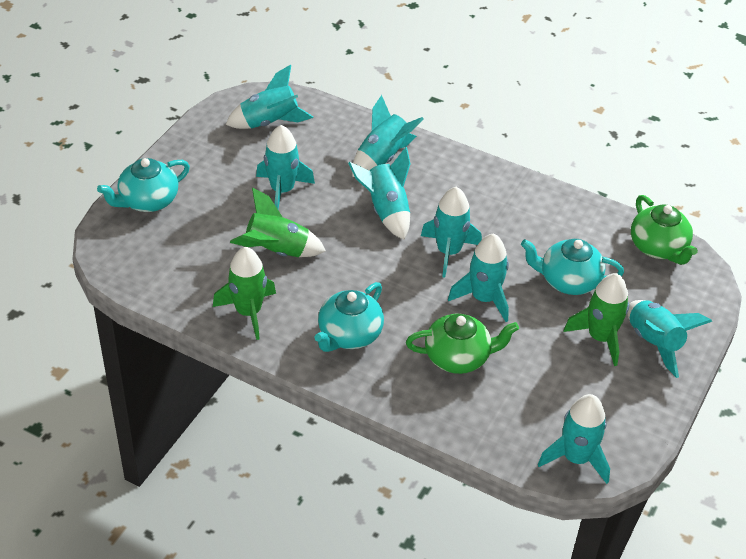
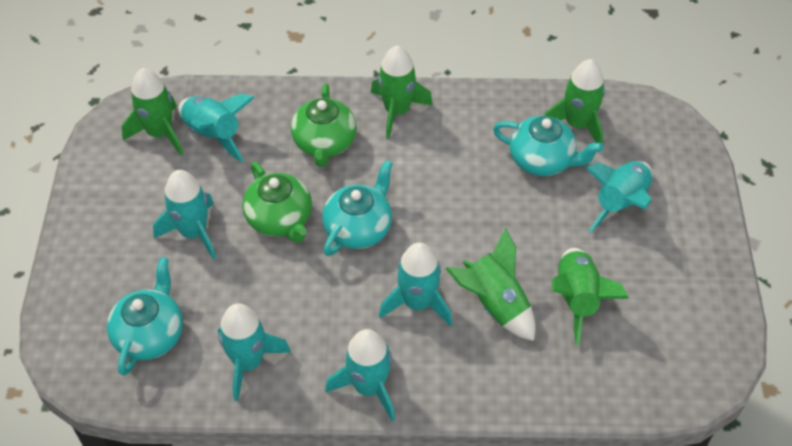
green rocket: [213,247,276,340] [230,188,326,257] [563,273,629,366] = 3 -> [121,68,183,155] [371,45,433,139] [446,228,535,341] [544,59,605,144] [552,248,629,345] = 5
turquoise rocket: [226,65,313,129] [256,125,315,209] [348,147,410,240] [352,95,424,177] [421,187,482,278] [448,233,509,322] [538,394,610,484] [627,300,712,378] = 8 -> [153,170,216,260] [178,94,255,162] [218,303,291,401] [325,329,395,421] [379,242,452,327] [586,161,652,233] = 6

